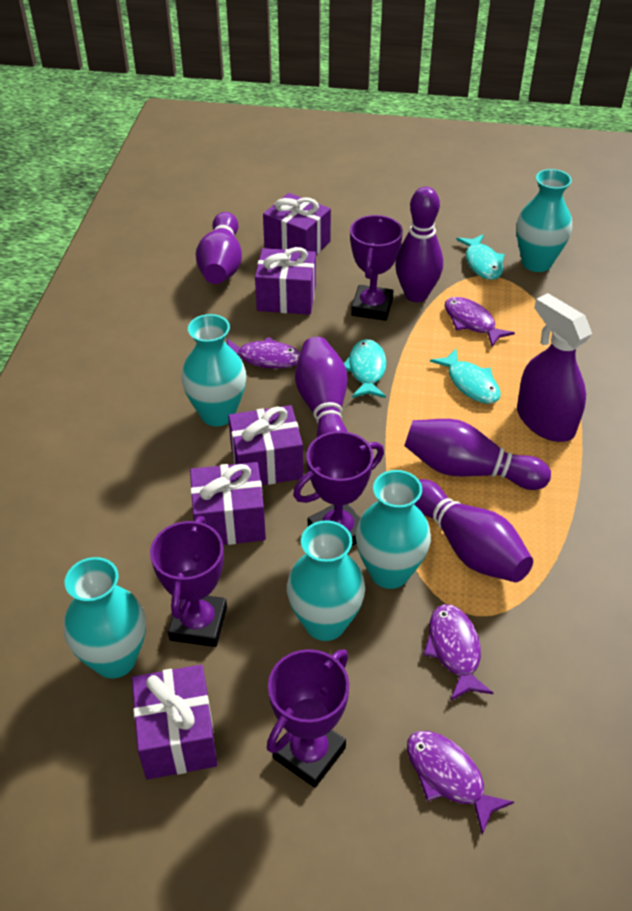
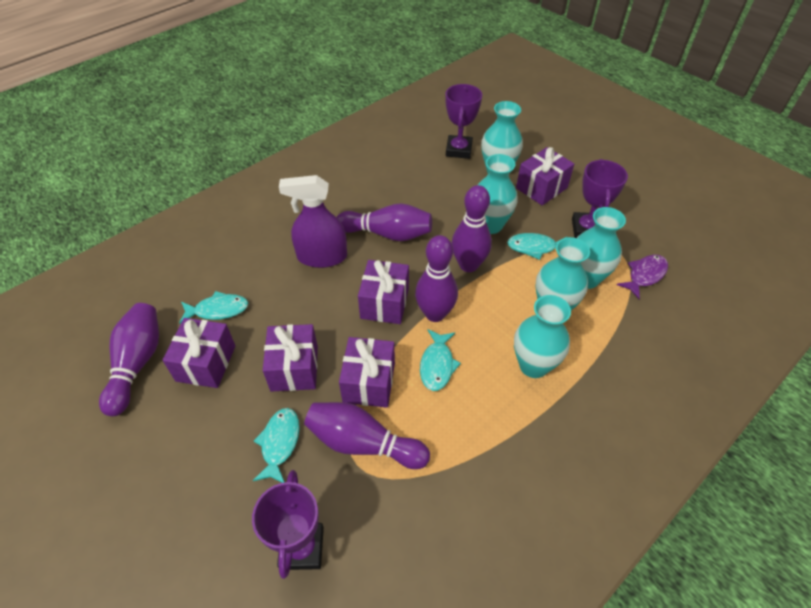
purple fish: [226,337,300,369] [407,731,514,835] [423,604,494,701] [445,297,515,347] = 4 -> [617,255,668,299] = 1
purple trophy: [150,516,227,647] [267,649,349,788] [293,431,384,546] [350,215,403,321] = 4 -> [252,470,324,579] [445,84,482,159] [572,159,628,238] = 3
turquoise fish: [344,339,386,398] [430,349,501,404] [456,234,505,280] = 3 -> [179,291,249,324] [253,408,300,483] [420,329,461,391] [507,233,568,260] = 4

